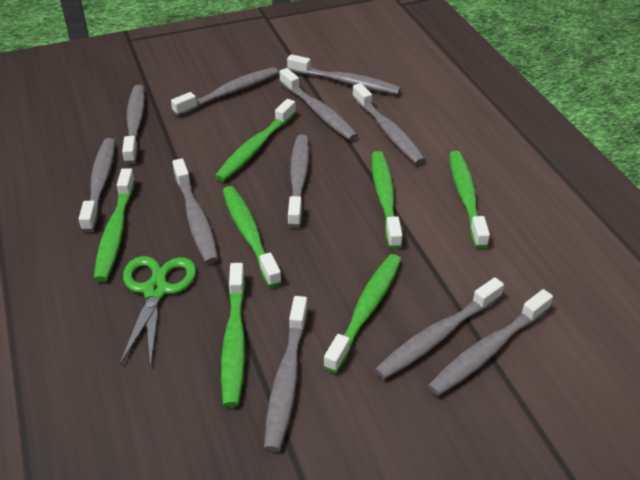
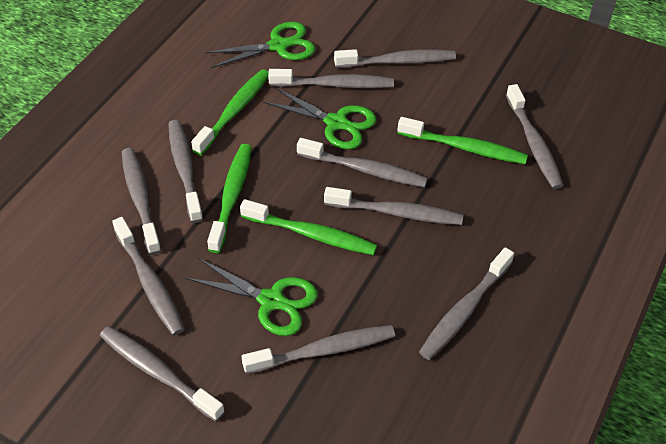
green scissors: [119,256,196,367] = 1 -> [185,258,318,336] [205,22,315,68] [263,87,376,149] = 3
green toothbrush: [94,168,135,282] [215,99,296,182] [221,263,246,407] [222,186,282,288] [323,254,401,373] [372,151,403,249] [449,151,490,249] = 7 -> [191,69,269,155] [207,144,252,253] [240,199,377,255] [397,117,528,164] = 4

